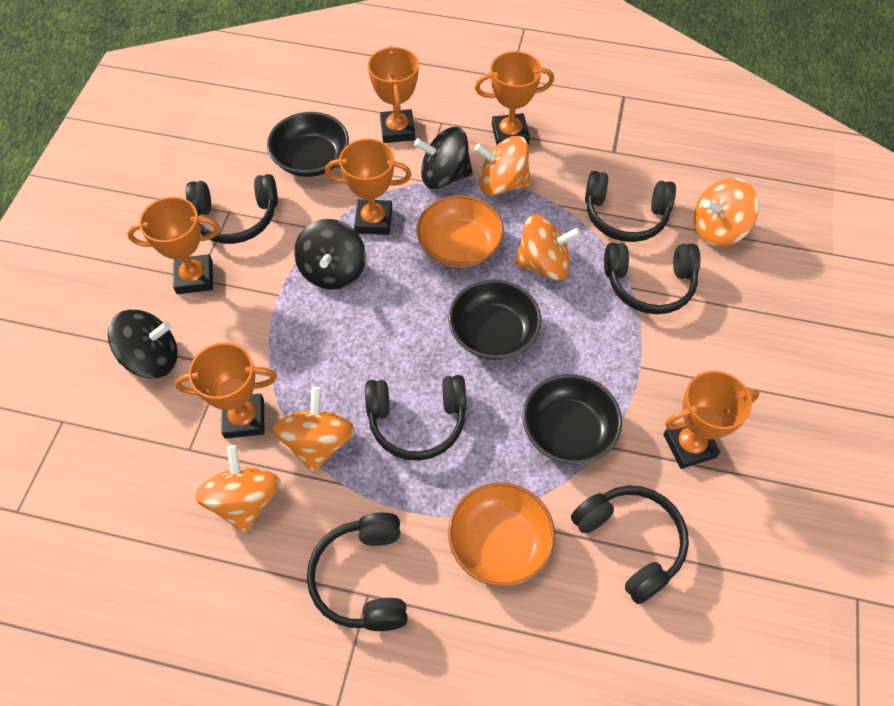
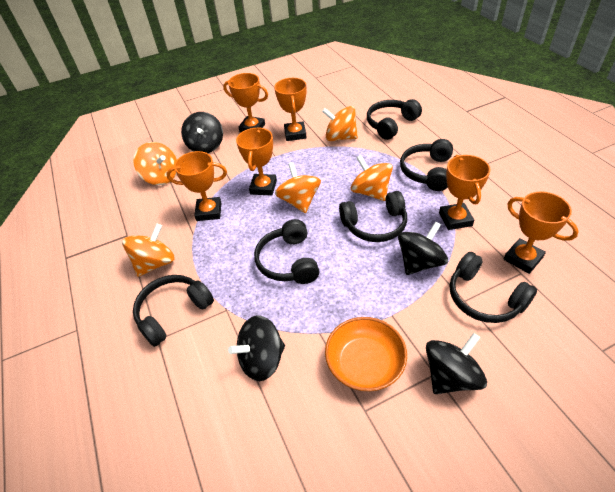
black bowl: [267,112,349,177] [448,279,542,360] [522,374,622,465] = 3 -> none = 0
black spinning top: [108,310,178,379] [294,219,366,289] [414,127,473,189] = 3 -> [181,112,223,153] [228,315,285,381] [398,221,448,275] [426,333,487,394] = 4
orange bowl: [416,195,504,268] [448,482,555,587] = 2 -> [325,317,407,391] = 1

